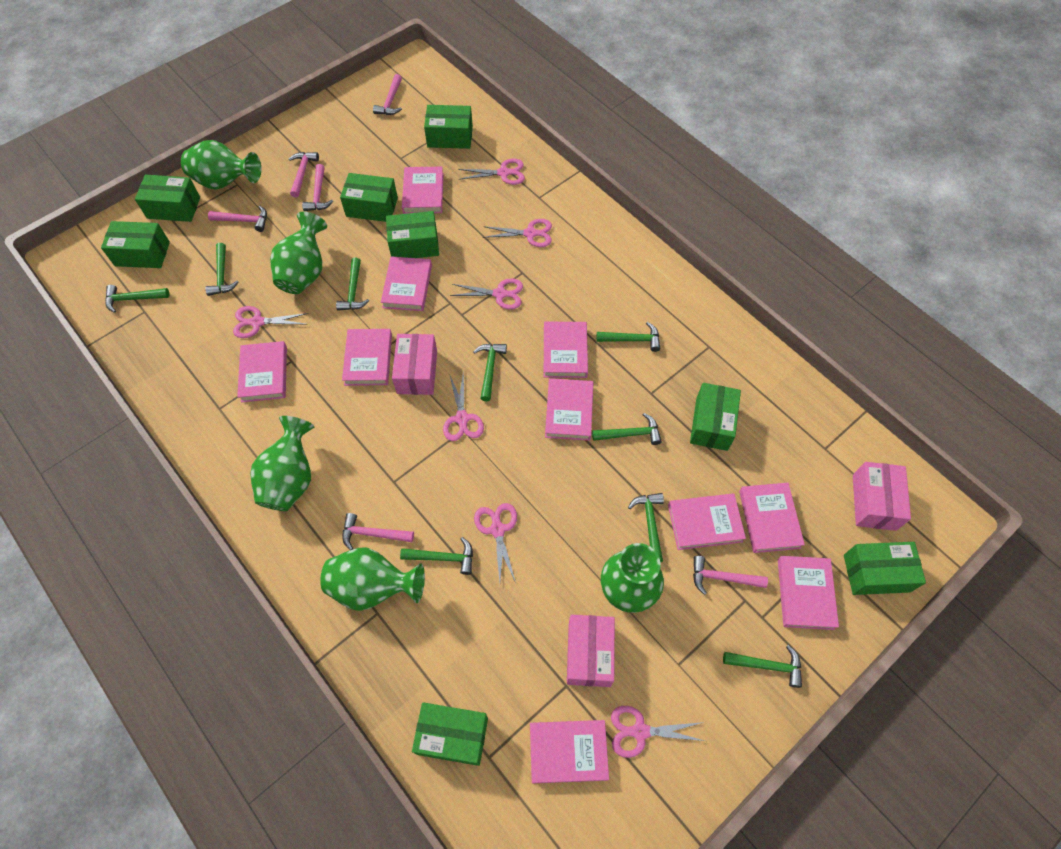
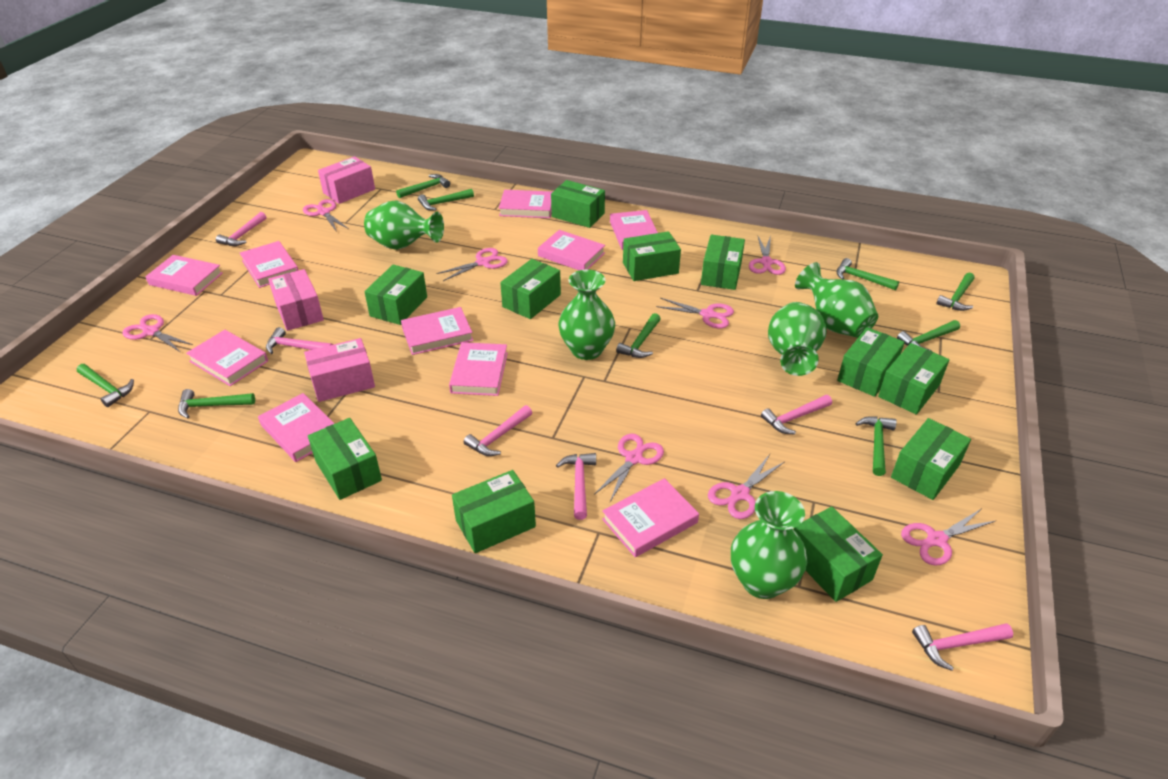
green box: [101,221,170,268] [135,175,200,222] [340,173,398,222] [386,211,439,258] [412,702,488,766] [424,105,473,149] [690,383,741,451] [844,542,926,595] = 8 -> [308,418,382,500] [364,265,427,325] [452,470,536,553] [500,259,561,319] [551,180,605,228] [623,231,681,281] [701,235,745,290] [794,507,883,602] [837,327,905,397] [878,343,949,414] [891,418,971,500] = 11
pink scissors: [233,306,309,338] [443,372,484,441] [450,278,523,309] [458,159,525,185] [474,503,517,583] [483,219,552,247] [611,706,705,758] = 7 -> [122,314,193,352] [303,199,349,232] [437,248,508,281] [594,434,664,502] [656,298,734,328] [708,454,784,519] [749,236,786,275] [901,509,995,566] = 8

